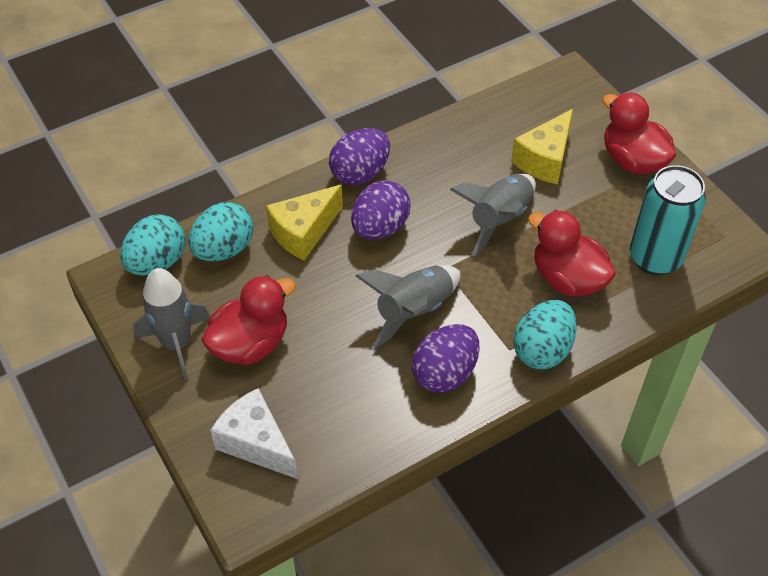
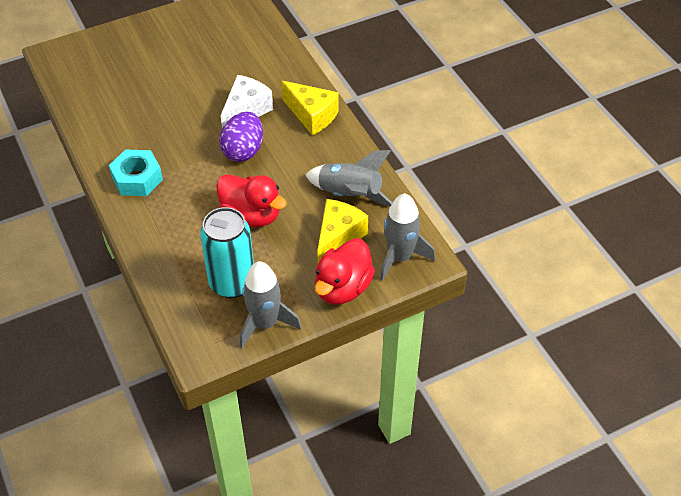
purple egg: [329,128,390,185] [351,180,411,240] [412,324,479,393] = 3 -> [219,112,263,162] = 1
red duck: [201,275,296,365] [528,210,616,296] [603,93,676,174] = 3 -> [216,174,287,227] [315,238,375,305] = 2
turquoise egg: [120,214,186,276] [188,202,253,261] [513,300,577,369] = 3 -> none = 0
turquoise nut: none = 0 -> [109,149,163,196] = 1

